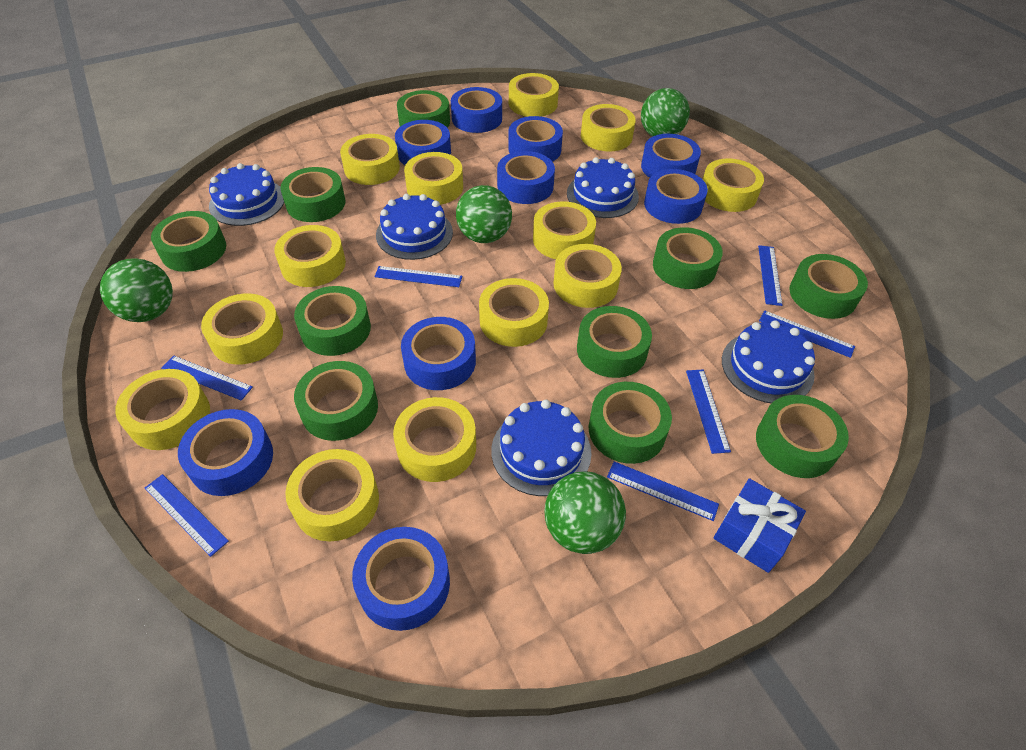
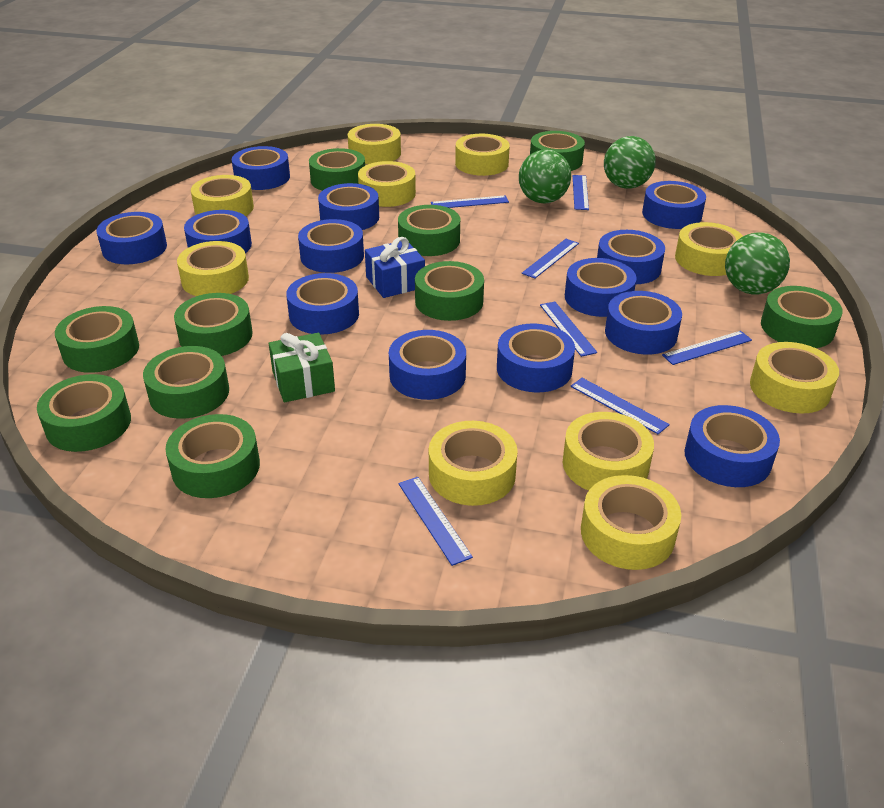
blue cake: [209,163,284,226] [376,194,453,260] [491,400,591,496] [567,157,639,218] [722,321,815,403] = 5 -> none = 0
blue tape: [178,409,273,496] [352,527,450,631] [395,120,451,165] [401,317,476,390] [451,87,502,133] [497,151,555,204] [508,116,563,162] [641,134,701,178] [644,169,708,224] = 9 -> [96,212,167,264] [184,210,252,253] [231,146,290,190] [286,273,359,335] [298,219,364,273] [318,183,379,230] [389,330,466,400] [497,324,575,392] [565,258,637,317] [597,230,665,284] [605,291,682,355] [642,181,706,229] [685,405,780,487] = 13
green ball: [100,258,173,322] [456,185,512,243] [545,471,626,554] [641,88,690,137] = 4 -> [519,150,571,204] [604,136,656,189] [725,233,790,294] = 3
green gift: none = 0 -> [269,333,335,402] = 1
yellow tape: [115,369,210,450] [201,293,283,365] [274,225,346,287] [285,449,379,542] [340,134,400,185] [393,397,476,482] [404,152,463,205] [479,278,549,347] [509,73,559,117] [533,201,596,259] [553,244,622,308] [581,104,636,151] [703,158,764,212] = 13 -> [177,241,249,296] [191,175,254,216] [348,124,401,164] [358,161,416,207] [429,421,518,506] [455,134,510,176] [563,412,654,491] [581,475,681,570] [675,222,743,276] [750,342,839,414] = 10

